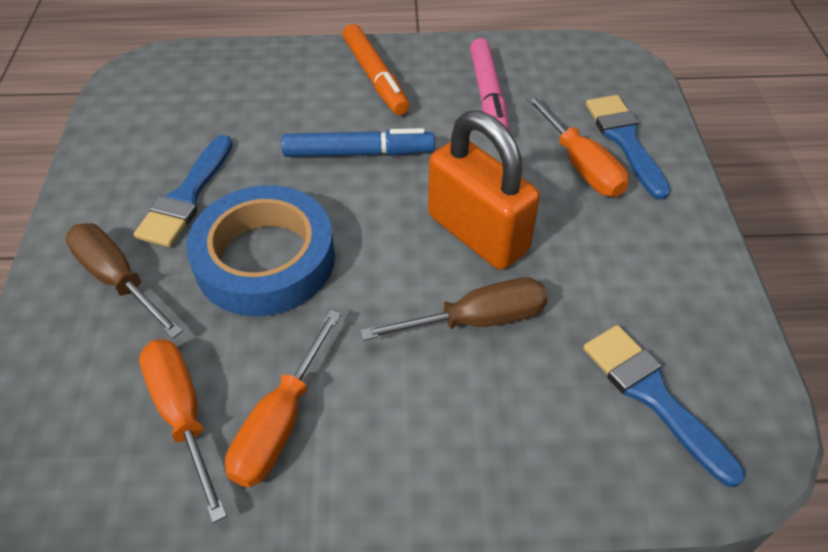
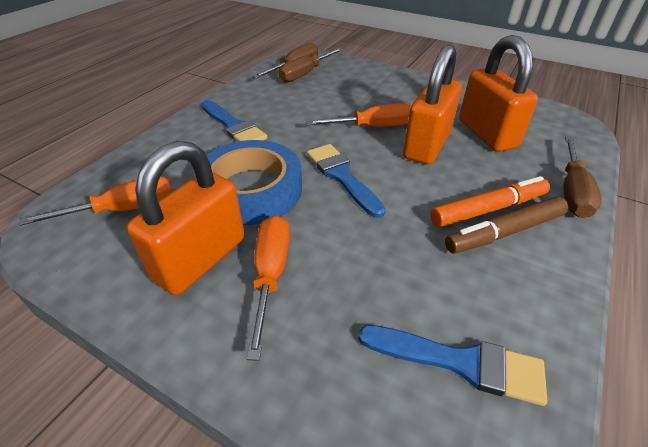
blue marker: [281,128,435,157] = 1 -> none = 0
brown marker: none = 0 -> [445,196,569,254] = 1
brown screwdriver: [65,223,183,339] [360,278,548,341] = 2 -> [252,43,318,78] [278,48,343,82] [563,136,602,218] = 3
orange padlock: [428,110,540,270] = 1 -> [126,141,245,295] [403,44,462,164] [459,35,538,152] = 3
pink marker: [470,38,510,132] = 1 -> none = 0

